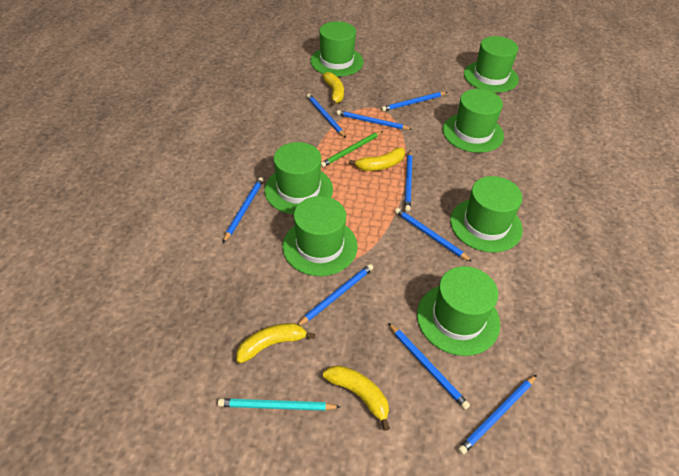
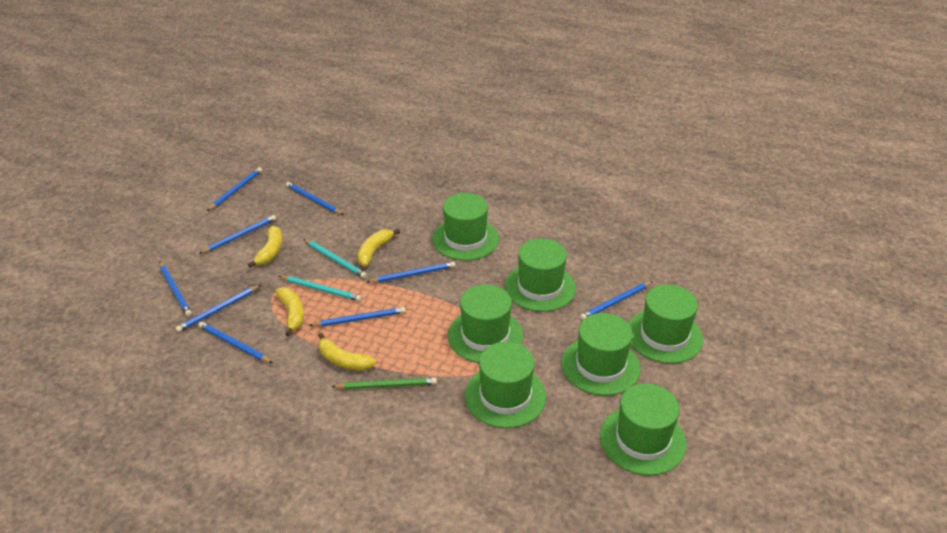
turquoise pencil: [218,398,340,411] = 1 -> [279,276,362,301] [304,239,367,278] = 2

